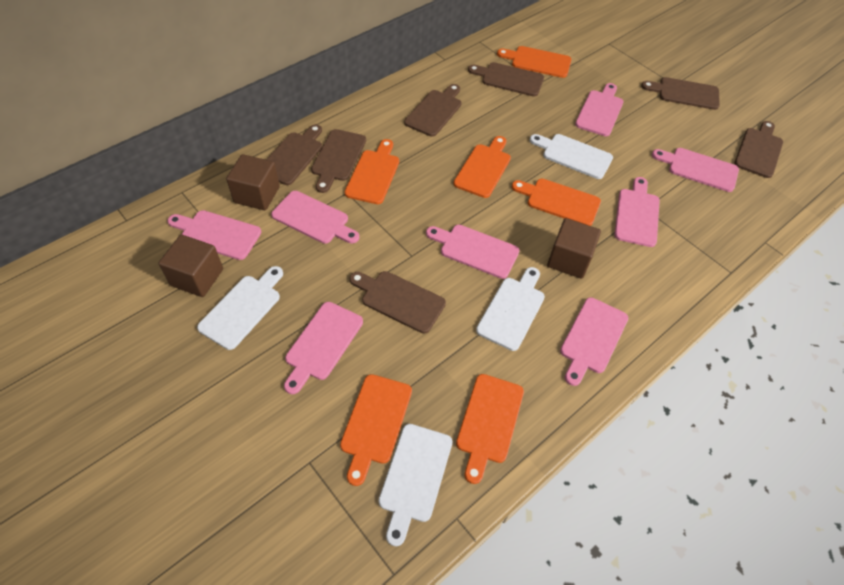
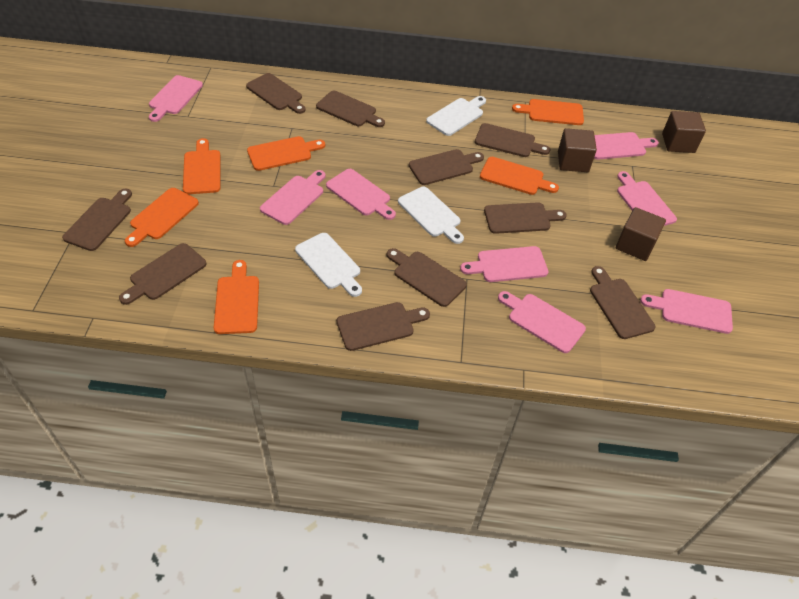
brown cutting board: [266,124,322,185] [311,129,366,193] [350,271,446,334] [404,84,462,137] [468,62,544,96] [641,77,720,110] [734,121,783,178] = 7 -> [62,188,132,251] [119,243,207,305] [246,73,306,114] [316,91,385,127] [337,302,430,351] [387,248,467,307] [409,149,484,185] [475,123,550,157] [484,202,567,234] [590,266,656,339] = 10
white cutting board: [197,266,283,350] [379,424,452,546] [476,267,545,351] [530,134,613,179] = 4 -> [295,233,362,297] [398,187,464,244] [426,96,486,136] = 3

